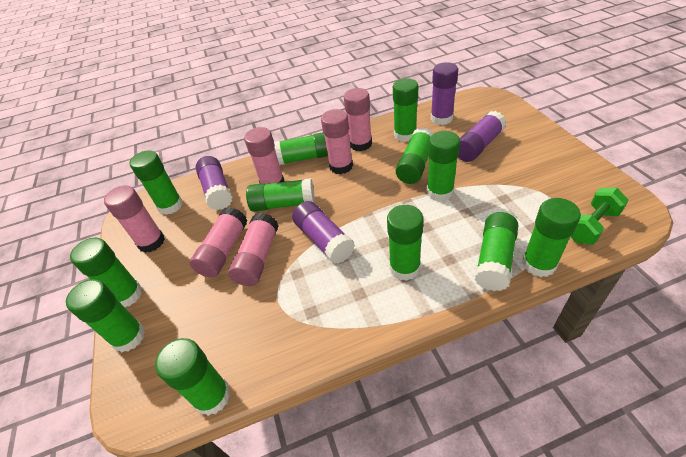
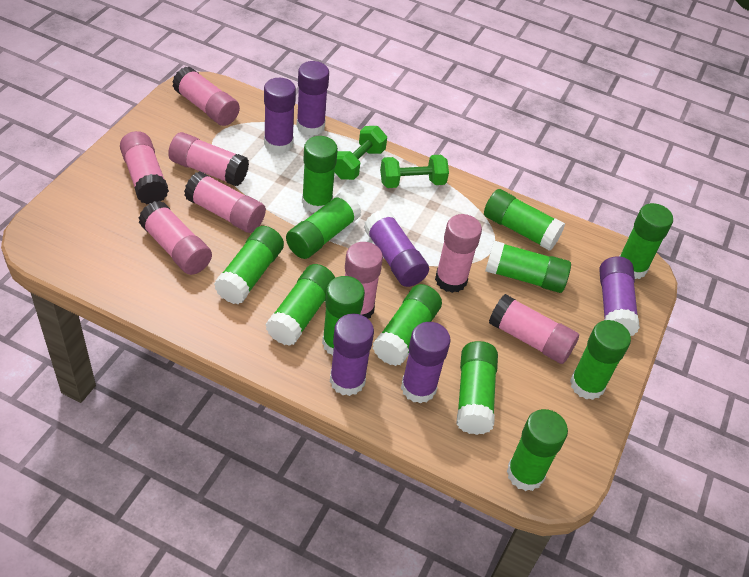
green dumbbell: [570,188,629,245] = 1 -> [335,126,387,180] [380,155,449,188] = 2
pink glue stick: [104,186,165,253] [190,207,248,278] [228,213,279,286] [244,127,285,184] [321,109,353,174] [344,88,372,151] = 6 -> [120,131,169,204] [139,201,212,275] [168,132,249,186] [172,66,240,126] [184,171,266,233] [345,242,383,319] [435,214,482,293] [489,294,579,364] = 8
purple glue stick: [196,156,232,210] [292,201,355,264] [431,63,458,125] [458,111,506,162] = 4 -> [264,78,296,154] [297,61,329,136] [330,313,374,396] [364,210,429,287] [401,322,451,404] [599,256,640,336] = 6

